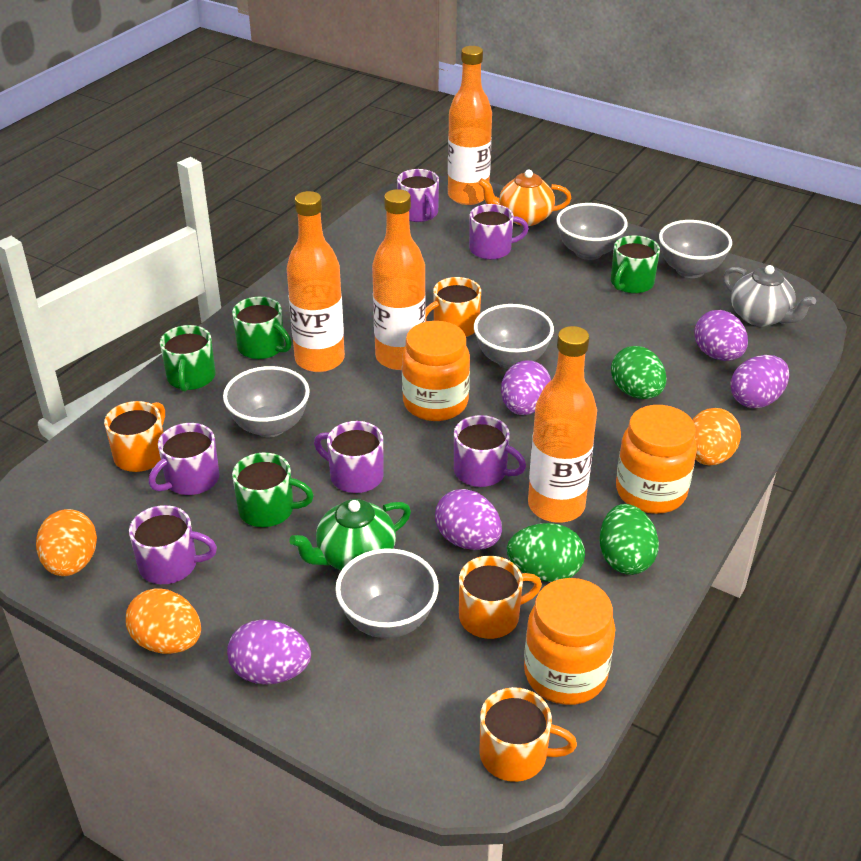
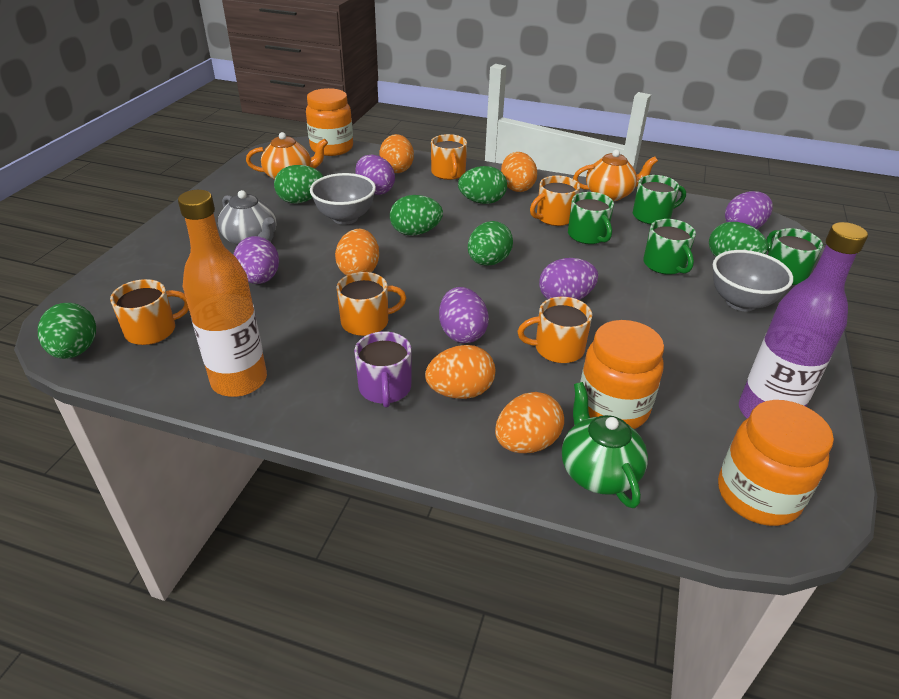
green egg: [507,523,585,582] [600,504,659,575] [611,346,667,399] = 3 -> [38,303,96,359] [274,165,323,203] [390,195,443,236] [458,166,507,204] [468,221,513,266] [709,222,768,257] = 6
grey bowl: [223,366,310,437] [335,549,438,638] [474,304,554,369] [556,203,628,260] [659,220,732,278] = 5 -> [310,173,376,225] [713,250,793,311] = 2
orange bottle: [287,191,345,372] [372,189,426,370] [448,46,492,205] [528,326,597,523] = 4 -> [178,190,267,397] = 1
orange egg: [36,509,97,576] [126,588,201,654] [692,408,741,465] = 3 -> [335,229,379,276] [380,134,414,173] [425,345,495,399] [495,392,564,453] [501,152,537,192] = 5
orange mug: [104,401,165,472] [426,277,481,337] [459,556,542,639] [479,687,577,782] = 4 -> [110,279,189,345] [336,272,406,336] [431,134,467,180] [517,297,592,363] [530,176,580,226] = 5
orange teapot: [478,170,572,226] = 1 -> [246,132,328,180] [573,150,658,202] = 2
purple bottle: none = 0 -> [739,222,868,418] = 1
purple mug: [129,505,217,584] [149,423,220,495] [314,421,384,493] [397,169,439,222] [454,415,526,487] [469,204,529,260] = 6 -> [354,331,411,408] = 1

